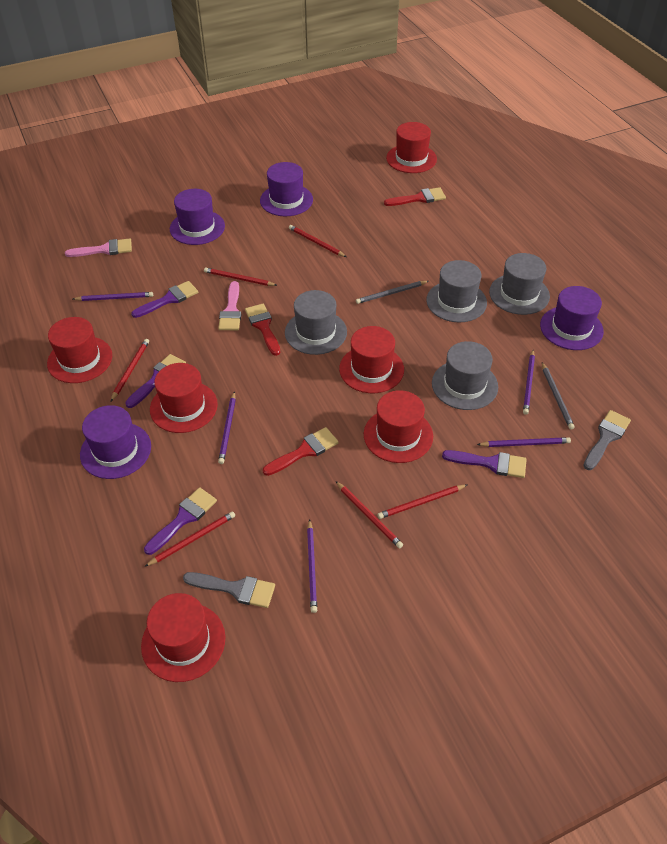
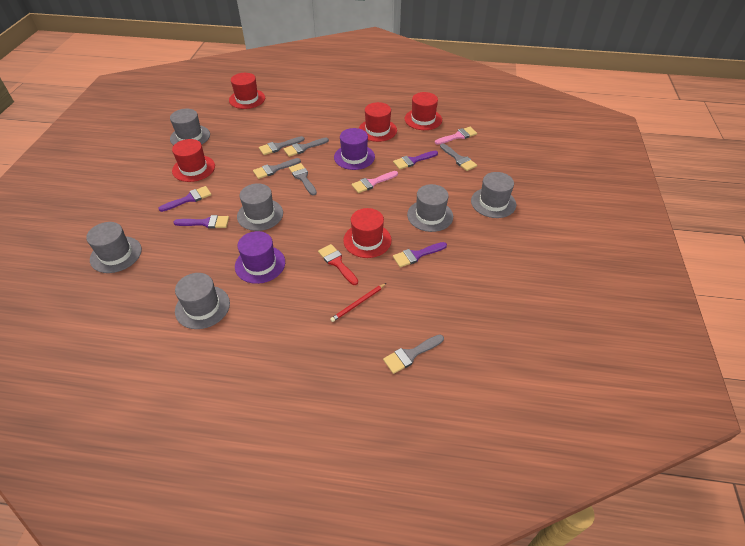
grey brush: [183,572,275,608] [583,410,631,470] = 2 -> [253,158,301,179] [259,136,305,155] [284,138,329,157] [289,163,317,196] [383,334,444,374] [440,143,477,171] = 6
grey hat: [285,290,347,355] [426,260,487,322] [432,341,498,410] [489,253,550,315] = 4 -> [86,222,142,273] [170,109,210,145] [175,273,230,329] [237,183,283,231] [407,184,453,232] [471,172,516,218] = 6
grey pencil: [356,281,429,304] [542,362,575,430] = 2 -> none = 0
purple hat: [80,405,151,479] [170,189,225,245] [260,162,313,216] [540,286,604,350] = 4 -> [235,231,285,284] [334,128,375,170] = 2
purple pencil: [73,292,153,301] [218,391,236,464] [307,519,317,613] [477,437,571,447] [523,350,535,415] = 5 -> none = 0
red brush: [245,304,280,356] [263,427,339,476] [384,187,446,206] = 3 -> [318,244,358,285] = 1
red hat: [47,317,112,383] [141,593,226,682] [150,363,218,433] [339,326,404,393] [364,390,433,463] [386,122,437,173] = 6 -> [172,139,215,182] [229,73,265,109] [343,208,392,258] [359,102,397,142] [404,92,442,130] = 5
red pencil: [111,339,149,401] [144,511,235,567] [204,268,278,286] [289,225,346,257] [336,481,403,548] [377,485,467,519] = 6 -> [330,283,386,322] = 1

